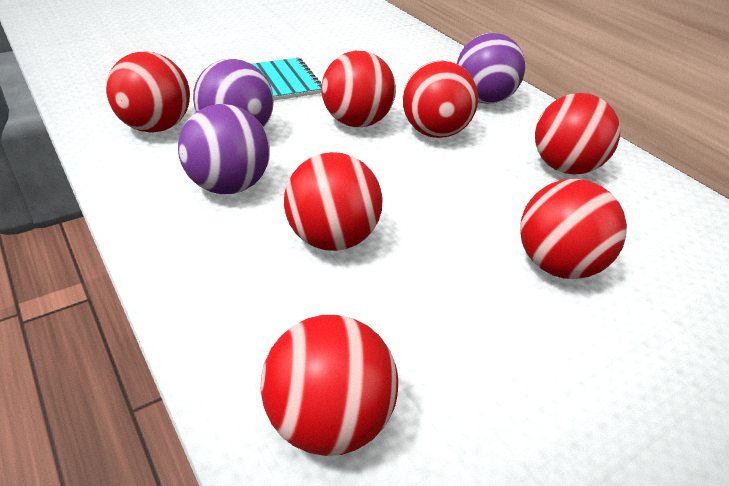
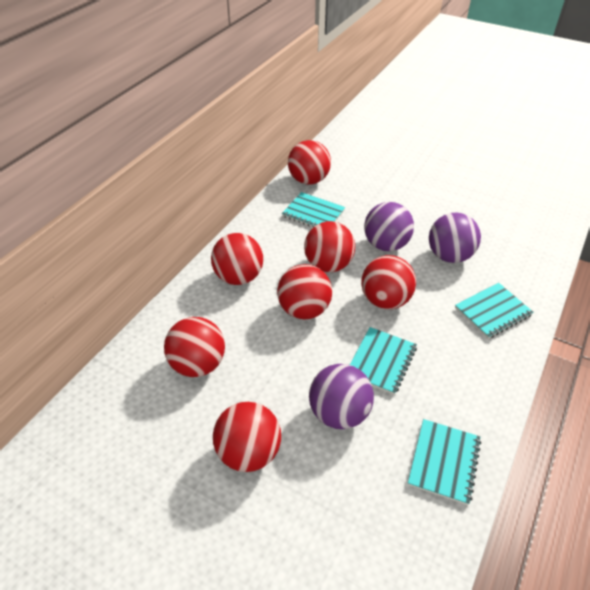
turquoise notebook: [252,58,322,100] = 1 -> [282,192,345,227] [350,327,417,395] [408,419,481,505] [455,283,533,339] = 4

